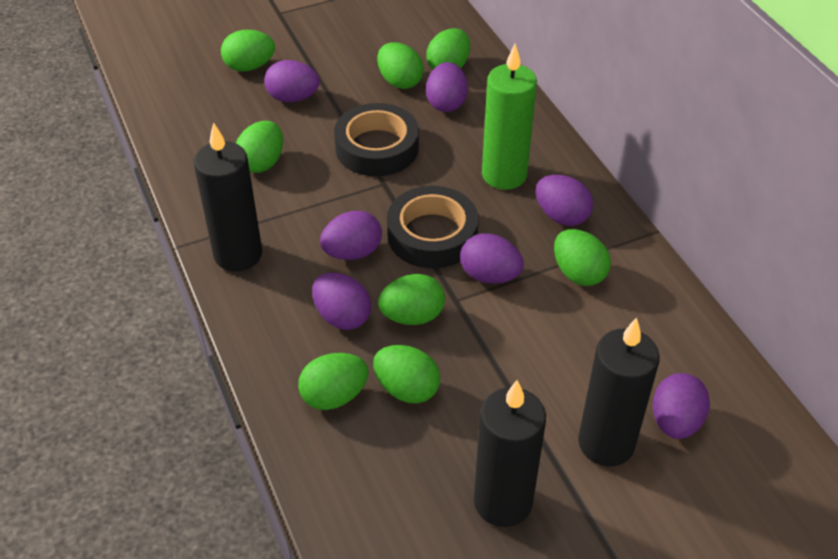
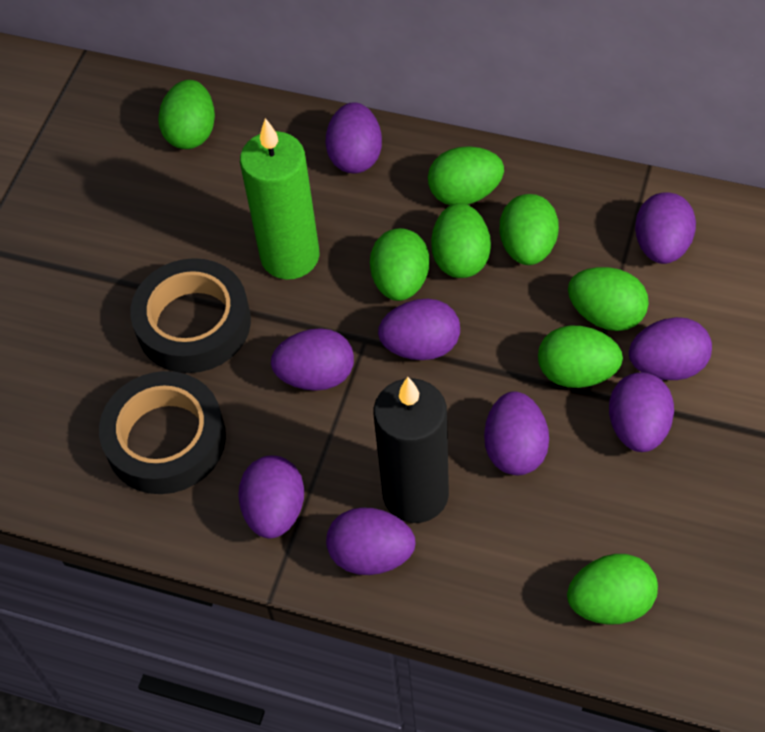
black candle: [194,122,262,271] [474,380,546,527] [578,317,660,467] = 3 -> [374,377,449,523] = 1
purple egg: [264,60,320,102] [312,273,371,330] [320,211,382,260] [426,62,468,112] [460,233,524,284] [535,175,593,226] [653,373,710,439] = 7 -> [238,455,304,538] [271,328,354,391] [326,102,382,173] [326,507,415,575] [378,299,460,360] [484,391,549,475] [609,372,674,452] [629,317,712,380] [635,192,696,264] = 9

